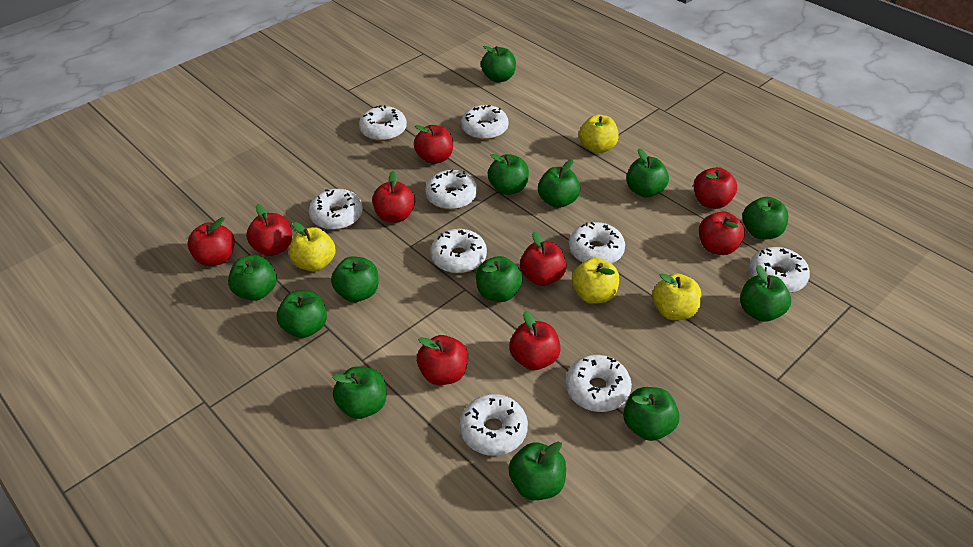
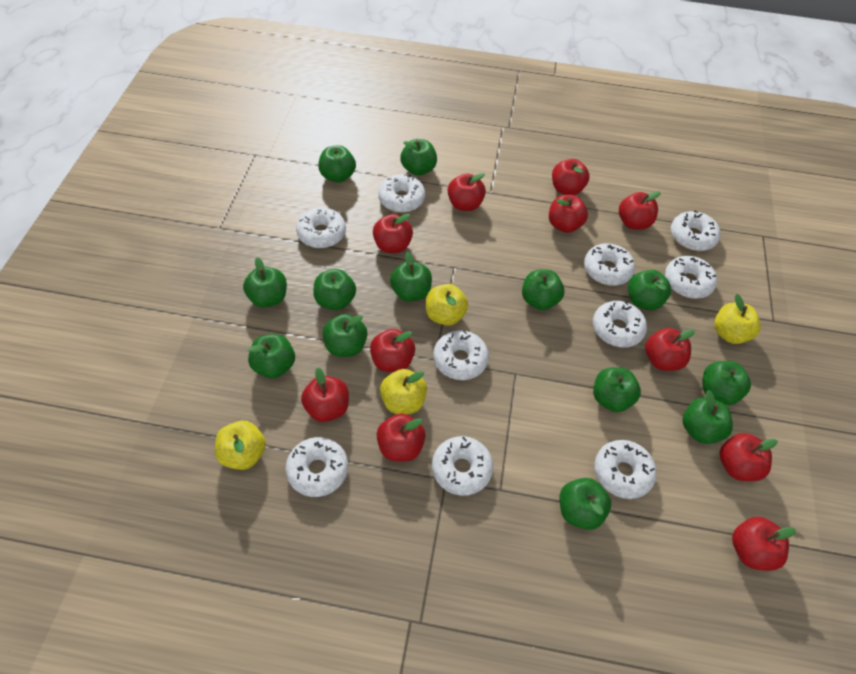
red apple: [187,217,235,266] [246,204,292,256] [372,171,415,222] [414,125,453,164] [417,335,468,385] [509,311,561,370] [520,232,567,286] [694,167,737,209] [699,212,745,255] = 9 -> [301,368,349,422] [370,329,415,372] [373,214,413,253] [376,414,426,462] [448,173,486,211] [549,195,588,233] [552,159,590,195] [619,191,661,230] [645,328,695,371] [720,433,778,481] [732,517,796,571] = 11
white donut: [309,189,363,230] [359,105,407,141] [425,170,477,210] [431,229,487,273] [460,394,528,456] [461,105,509,140] [566,355,632,412] [569,222,625,264] [749,247,810,293] = 9 -> [285,437,348,497] [296,208,346,248] [378,174,425,213] [432,436,493,496] [433,330,489,380] [584,243,635,286] [593,301,647,348] [594,440,657,499] [665,256,717,299] [671,210,720,251] = 10

